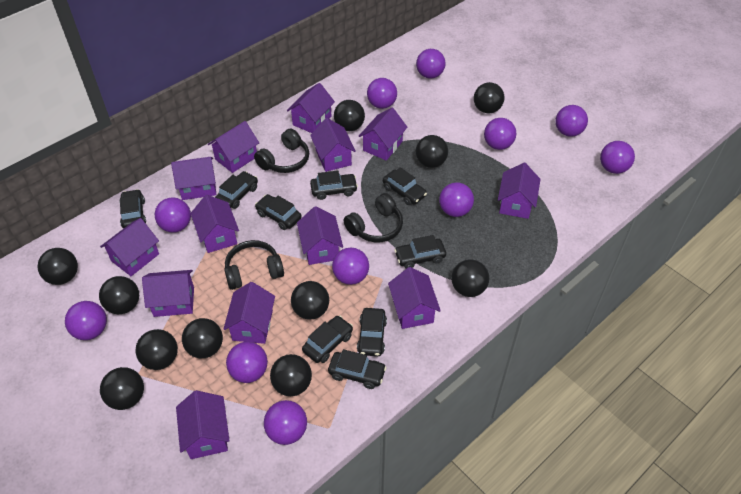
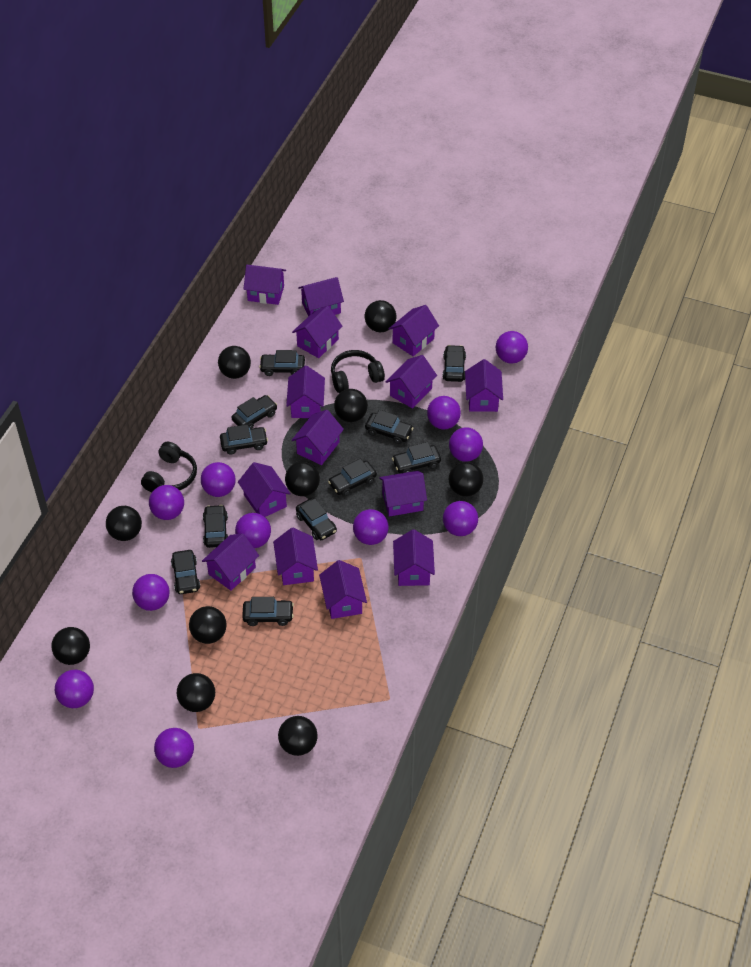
black ball: [37,248,78,285] [99,276,139,314] [100,367,144,410] [136,329,178,370] [182,318,223,358] [270,354,312,396] [291,281,329,320] [334,100,365,131] [416,135,448,168] [451,259,489,297] [474,82,504,113] = 11 -> [52,627,90,665] [106,506,142,541] [177,673,215,712] [189,606,227,644] [218,346,251,379] [278,716,318,756] [285,462,320,496] [334,389,368,422] [365,300,396,332] [449,462,483,496] = 10
black car: [119,189,146,228] [215,171,258,209] [255,194,302,230] [302,316,353,363] [310,170,358,200] [328,349,387,389] [357,308,387,356] [383,167,427,205] [394,235,446,269] = 9 -> [171,550,200,594] [203,505,228,548] [220,424,268,455] [232,395,277,429] [242,597,294,626] [259,350,305,376] [296,498,337,540] [328,459,377,496] [365,410,413,444] [392,442,441,473] [443,345,466,382] = 11
black headphones: [224,240,284,290] [254,129,309,173] [343,193,403,242] = 3 -> [141,442,197,492] [331,350,385,393] = 2
purple house: [100,218,159,276] [142,270,194,317] [171,157,216,200] [176,390,230,459] [190,195,239,253] [208,121,259,173] [224,282,275,344] [287,83,335,133] [297,206,343,265] [310,118,356,172] [359,108,408,160] [388,267,441,329] [498,163,541,219] = 13 -> [202,533,259,591] [238,462,291,517] [244,265,286,305] [273,528,318,585] [286,366,325,418] [291,410,344,465] [292,306,343,358] [298,277,344,317] [319,560,367,619] [379,471,427,517] [386,355,437,408] [389,305,439,356] [393,529,435,586] [465,359,503,412] = 14

